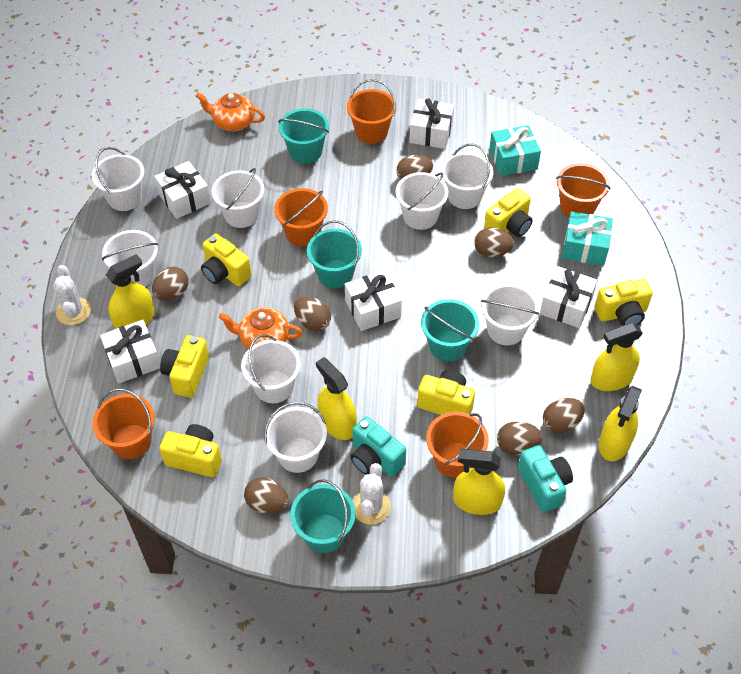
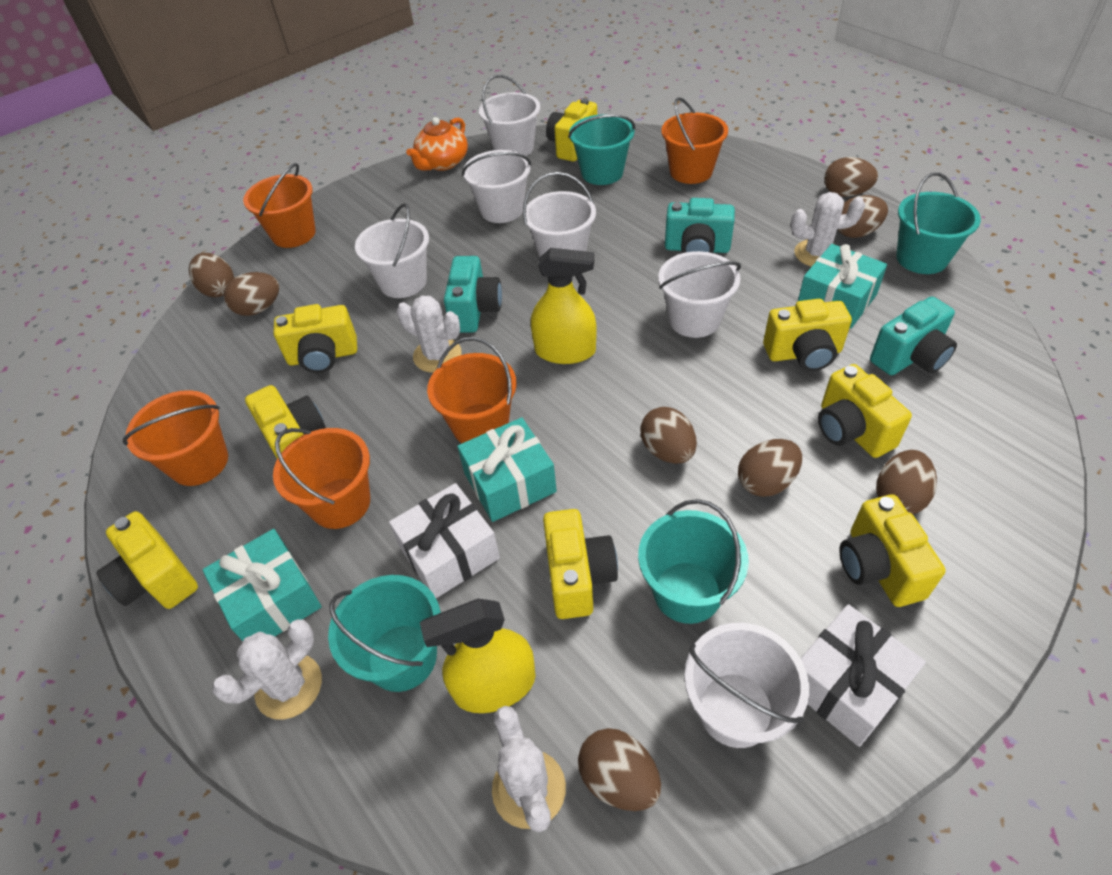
brown egg: [152,267,189,301] [244,477,288,514] [294,296,331,332] [396,155,433,180] [474,227,514,257] [497,421,542,455] [543,398,585,434] = 7 -> [189,253,234,297] [224,272,279,316] [578,728,661,811] [640,407,697,464] [738,439,802,497] [824,157,878,197] [837,195,888,238] [876,450,937,514] = 8
orange teapot: [196,92,265,131] [218,308,303,349] = 2 -> [406,117,468,171] = 1
turquoise camera: [350,416,406,477] [518,445,573,513] = 2 -> [444,256,502,333] [665,198,735,253] [870,297,957,375] = 3
turquoise gift: [489,125,541,176] [562,211,613,266] = 2 -> [203,529,322,641] [457,417,557,522] [798,244,887,329] = 3
white bucket: [92,147,144,211] [102,230,158,287] [212,168,265,228] [241,334,301,403] [264,402,327,473] [396,172,448,230] [441,144,493,209] [481,284,539,345] = 8 -> [355,203,429,298] [462,150,532,223] [479,75,540,156] [523,172,596,257] [658,251,741,338] [684,623,809,748] = 6
white cactus: [53,265,91,325] [353,463,391,525] = 2 -> [212,619,322,720] [397,296,462,373] [492,706,566,832] [791,192,865,267] = 4
white gift: [100,320,160,384] [154,161,211,219] [345,270,402,331] [409,98,454,149] [540,266,598,328] = 5 -> [389,483,500,598] [800,604,926,747] = 2
yellow camera: [159,424,222,477] [160,335,209,398] [201,234,252,286] [417,370,475,415] [484,188,533,237] [594,279,653,326] = 6 -> [96,511,198,609] [245,385,326,459] [273,304,357,373] [543,509,618,619] [546,98,597,162] [763,299,852,371] [818,364,912,458] [839,494,946,607] = 8
yellow spray bottle: [106,254,155,329] [316,357,357,440] [453,449,505,515] [591,323,643,391] [599,386,642,461] = 5 -> [420,599,536,713] [531,248,597,364] = 2

